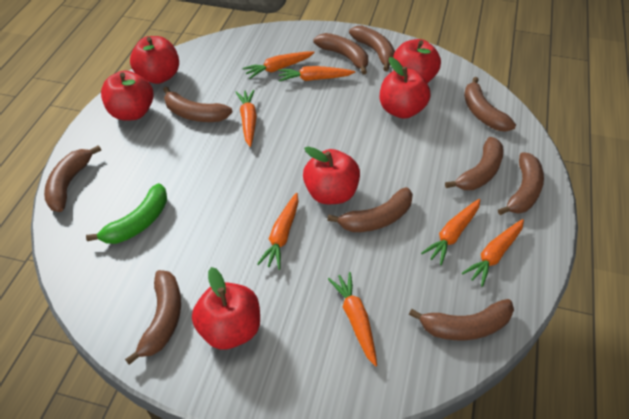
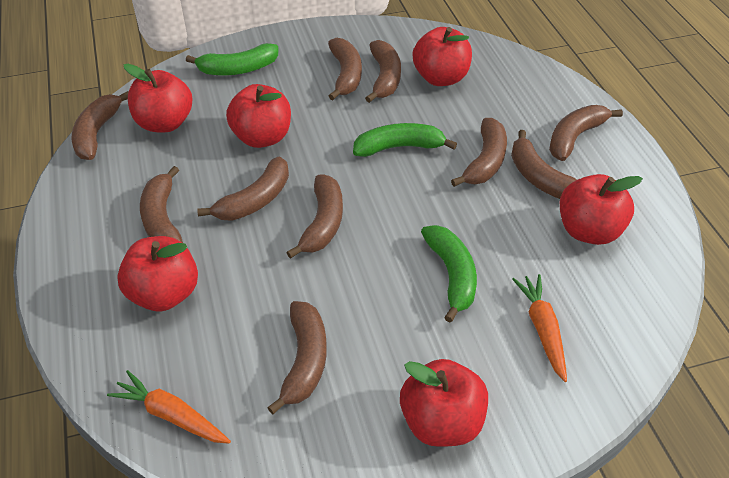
green banana: [86,183,167,244] = 1 -> [186,43,278,76] [353,123,457,157] [421,225,477,323] = 3
orange carrot: [236,90,257,147] [242,51,315,79] [257,193,299,270] [278,66,355,82] [328,272,377,367] [421,199,480,265] [462,219,524,287] = 7 -> [107,370,231,444] [512,274,567,382] = 2

